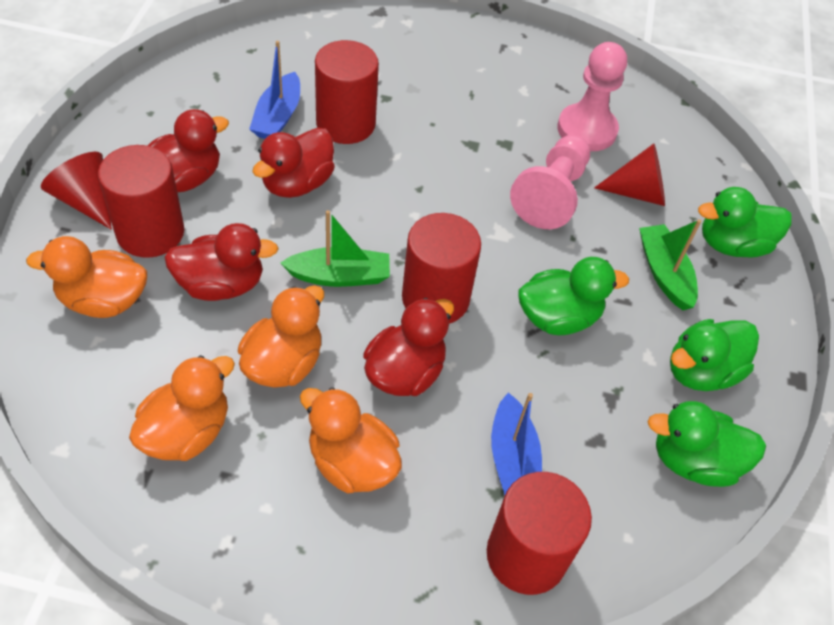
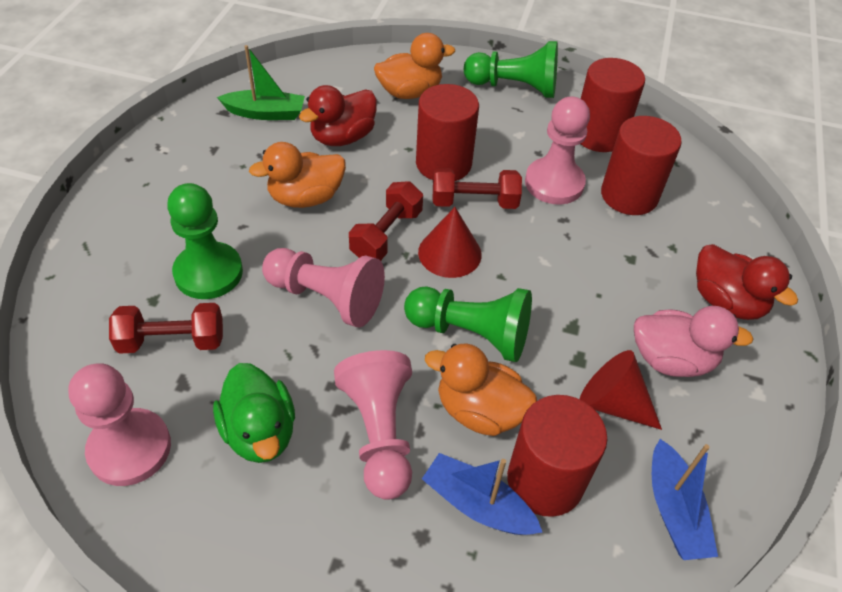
green boat: [281,210,390,287] [639,219,702,310] = 2 -> [217,45,305,120] = 1
green duck: [518,257,629,335] [648,401,766,487] [670,319,759,391] [698,187,792,257] = 4 -> [213,363,295,463] = 1
green pawn: none = 0 -> [167,183,243,299] [404,286,532,362] [464,41,558,98] = 3
orange duck: [26,236,147,318] [129,355,235,461] [238,285,324,388] [300,387,402,493] = 4 -> [249,142,346,208] [374,33,455,99] [425,344,537,436] = 3
pink duck: none = 0 -> [634,306,753,377] = 1
pink pawn: [510,135,590,229] [557,42,627,151] = 2 -> [68,363,171,486] [262,248,385,327] [334,350,412,500] [525,97,590,204] = 4
red duck: [147,109,229,193] [164,223,279,301] [252,128,335,198] [363,298,454,396] = 4 -> [299,85,377,146] [696,244,798,320] = 2
red dumbbell: none = 0 -> [109,303,223,354] [349,181,423,261] [433,168,522,209] = 3

